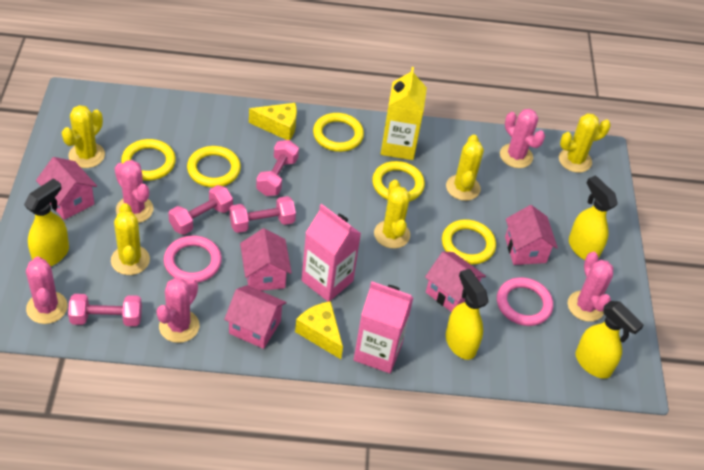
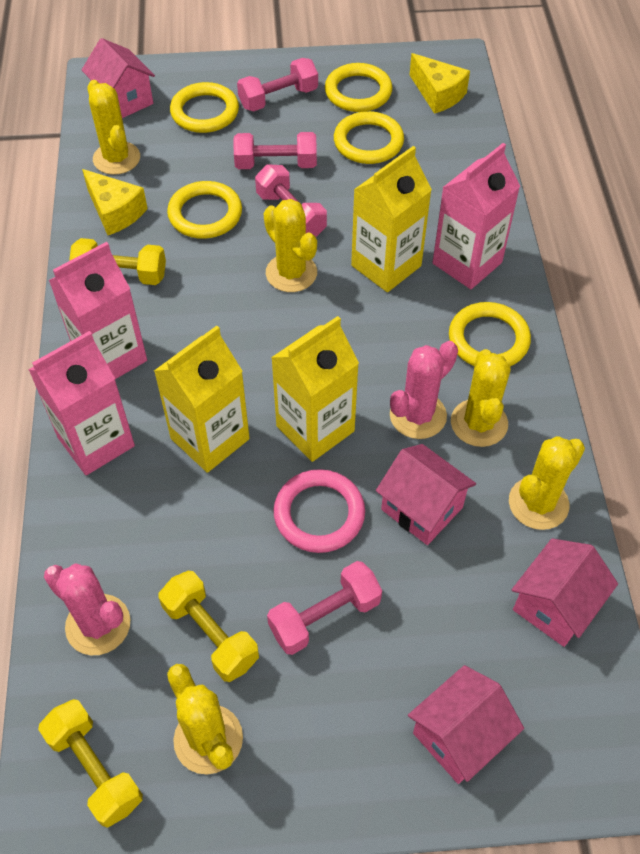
pink cactus: [26,256,68,324] [115,160,153,223] [157,278,200,343] [500,109,545,168] [568,252,613,322] = 5 -> [44,563,130,655] [390,341,458,439] = 2
pink carton: [301,204,361,302] [354,281,414,373] = 2 -> [29,331,135,475] [49,242,147,379] [433,143,520,289] = 3
pink house: [36,157,97,220] [224,285,287,349] [240,228,292,291] [425,252,486,312] [505,205,558,265] = 5 -> [82,38,155,118] [376,444,476,545] [408,665,524,784] [512,538,618,647] = 4
pink ring: [163,235,222,283] [497,277,553,326] = 2 -> [273,469,365,553] = 1
yellow carton: [381,67,427,160] = 1 -> [154,326,250,473] [271,316,359,462] [351,146,432,292] = 3
yellow dumbbell: none = 0 -> [38,699,143,828] [69,238,166,285] [159,571,259,682] = 3
yellow spray bottle: [24,178,69,266] [446,269,488,360] [569,175,618,260] [576,301,644,379] = 4 -> none = 0

